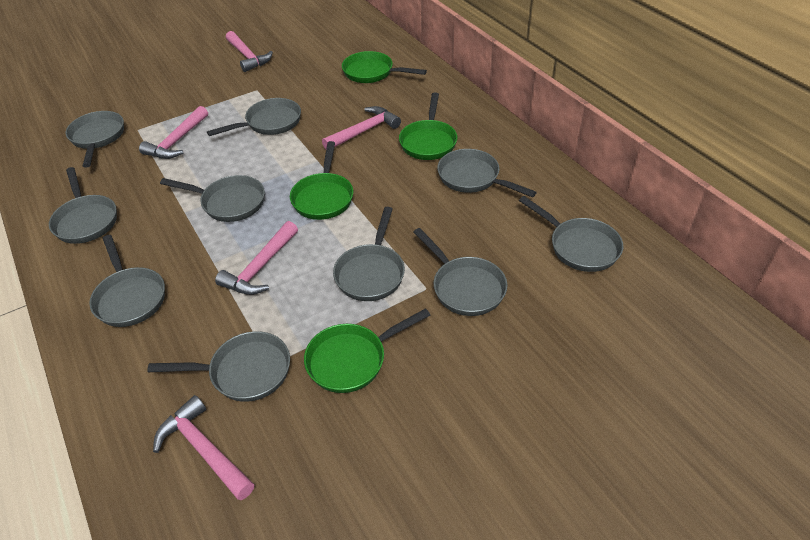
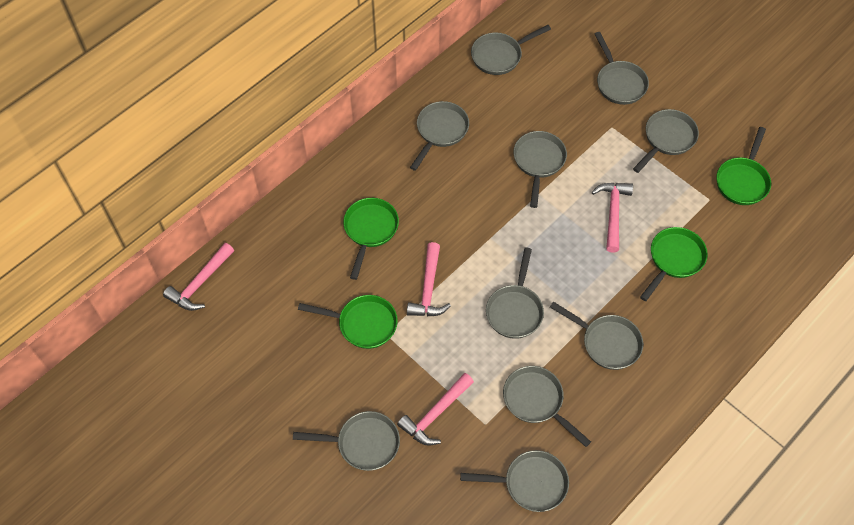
pink hammer: [139,106,208,159] [153,395,254,501] [215,221,298,295] [226,31,273,72] [322,106,401,149] = 5 -> [163,243,234,311] [397,373,474,446] [407,242,451,316] [592,183,633,253] = 4

